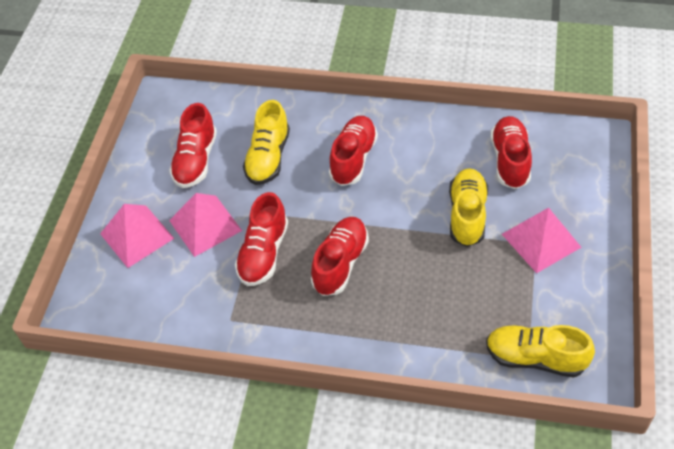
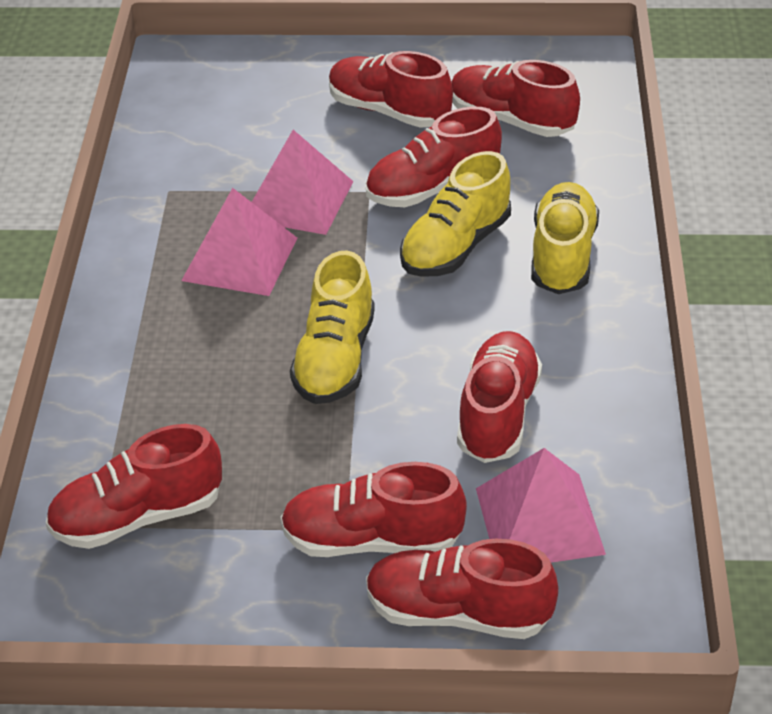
red shoe: [170,103,217,188] [235,192,288,286] [311,217,369,296] [329,116,378,186] [490,116,532,189] = 5 -> [46,424,222,549] [281,462,467,557] [329,51,453,128] [366,107,502,207] [366,538,558,639] [451,60,580,137] [457,331,542,463] = 7

